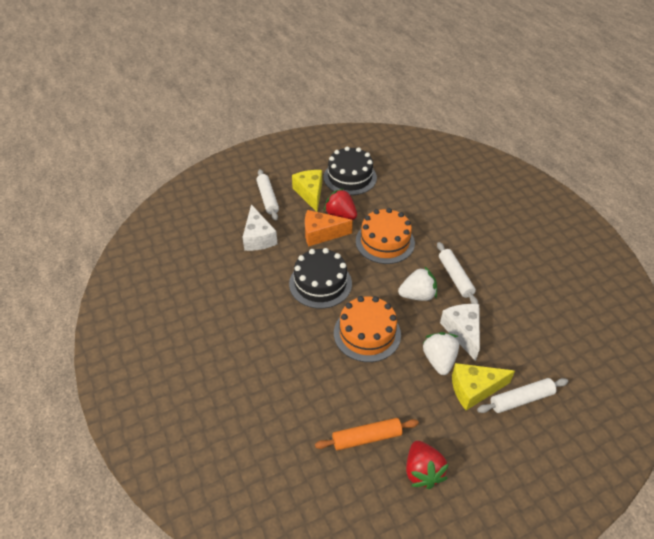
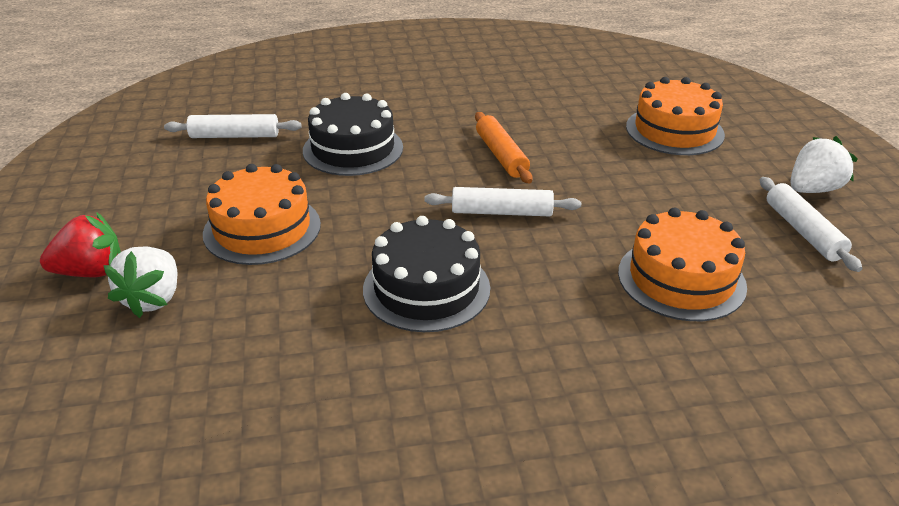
orange cake: [334,296,401,362] [356,208,415,264] = 2 -> [203,164,321,265] [618,207,747,321] [626,77,725,155] = 3
orange cheese: [305,210,353,247] = 1 -> none = 0
red strawberry: [324,188,357,220] [406,441,449,489] = 2 -> [40,212,121,277] = 1
white cheese: [243,204,277,251] [440,304,480,361] = 2 -> none = 0
yellow cheese: [292,170,322,212] [452,363,515,410] = 2 -> none = 0

